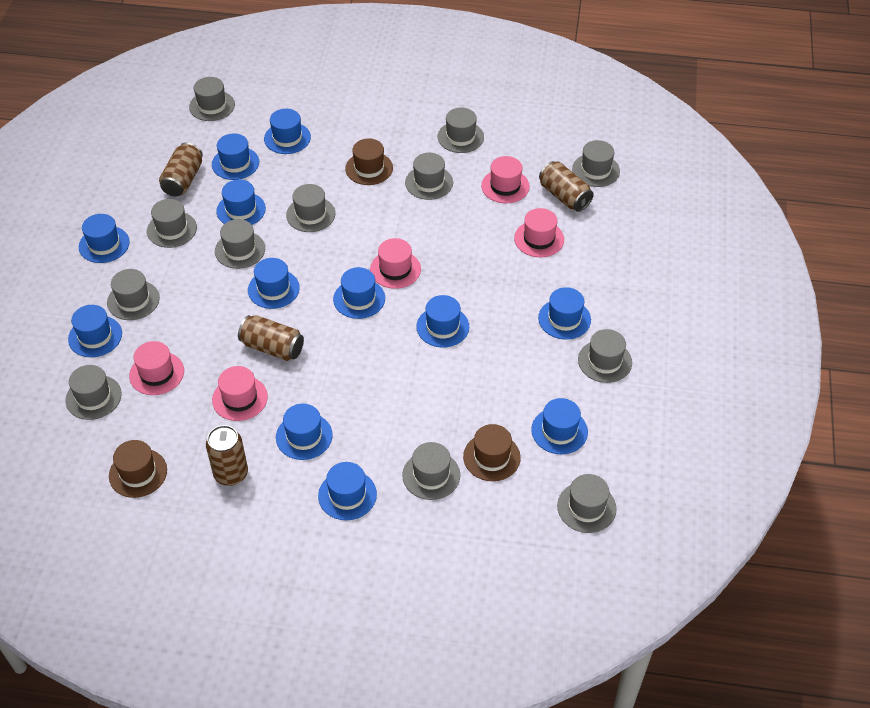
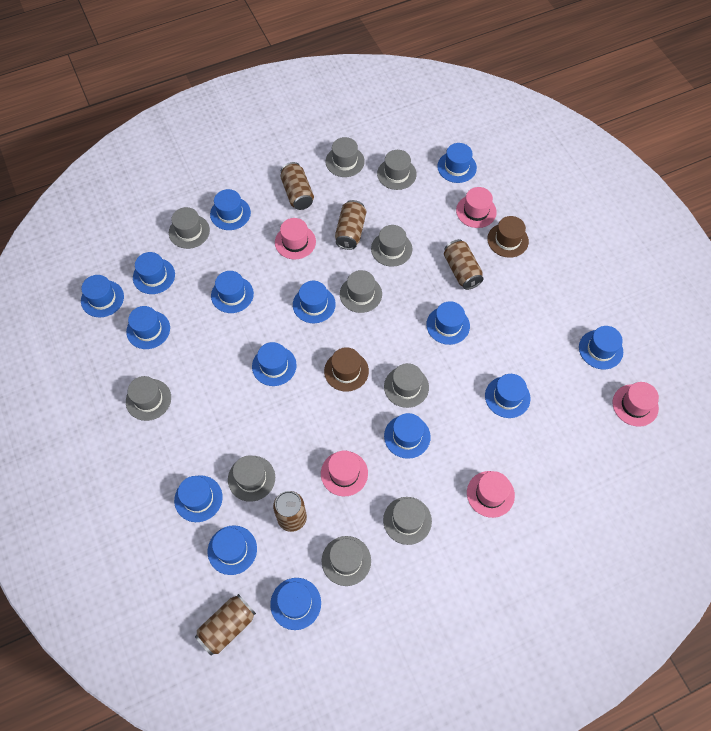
blue hat: [68,305,122,357] [79,214,130,263] [212,133,259,180] [216,180,266,225] [248,258,300,309] [264,109,311,154] [276,404,333,460] [318,462,377,520] [333,267,385,319] [416,295,469,348] [531,398,588,454] [538,287,591,340] = 12 -> [81,275,124,317] [126,306,170,349] [133,252,175,294] [174,475,223,522] [208,525,257,575] [210,189,251,230] [211,271,254,313] [252,342,297,386] [270,578,321,630] [293,281,336,323] [384,413,431,459] [426,301,470,345] [437,143,477,183] [485,374,530,418] [579,326,623,369] = 15
brown can: [159,142,203,197] [206,425,248,486] [238,315,304,361] [539,161,594,212] = 4 -> [195,594,256,656] [273,491,307,532] [281,162,314,210] [335,200,366,250] [444,239,483,290] = 5
brown hat: [109,440,167,498] [345,138,393,185] [463,424,521,481] = 3 -> [324,347,369,392] [487,216,529,258] = 2
grey hat: [65,365,122,420] [107,269,160,320] [147,199,197,248] [189,77,235,121] [215,219,265,269] [286,184,335,232] [402,442,460,500] [405,153,453,200] [438,108,484,153] [557,474,616,533] [572,140,620,187] [578,329,632,383] = 12 -> [126,376,171,421] [169,207,210,249] [228,456,275,502] [322,536,371,586] [326,137,365,177] [340,270,382,313] [371,225,412,267] [377,150,417,190] [383,497,432,545] [384,363,429,408] = 10

